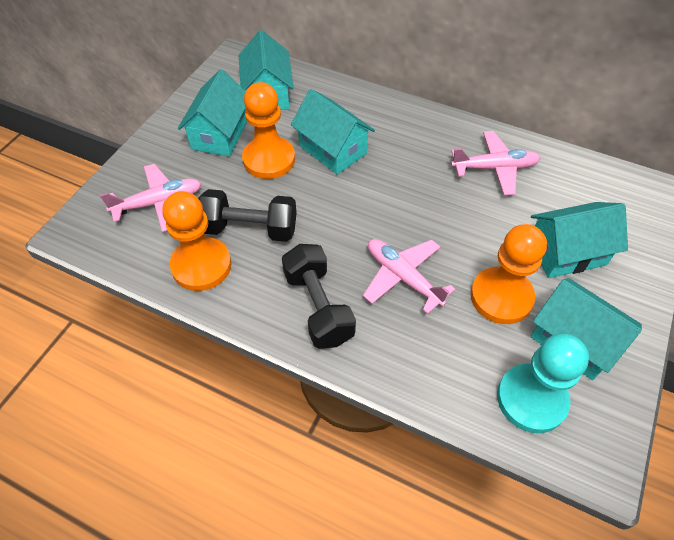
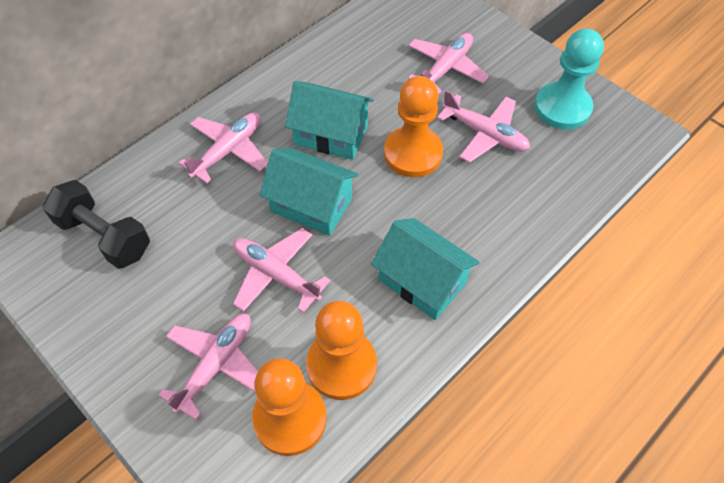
black dumbbell: [198,189,297,242] [282,244,356,349] = 2 -> [43,180,150,269] = 1
pink plane: [100,164,202,232] [363,239,455,314] [451,131,540,195] = 3 -> [158,313,258,420] [179,112,268,184] [233,228,331,313] [408,33,489,95] [437,90,530,163] = 5
turquoise house: [178,69,247,157] [239,30,294,110] [291,89,375,175] [530,278,642,380] [531,202,628,278] = 5 -> [260,148,359,236] [285,81,374,160] [371,218,480,320] = 3

